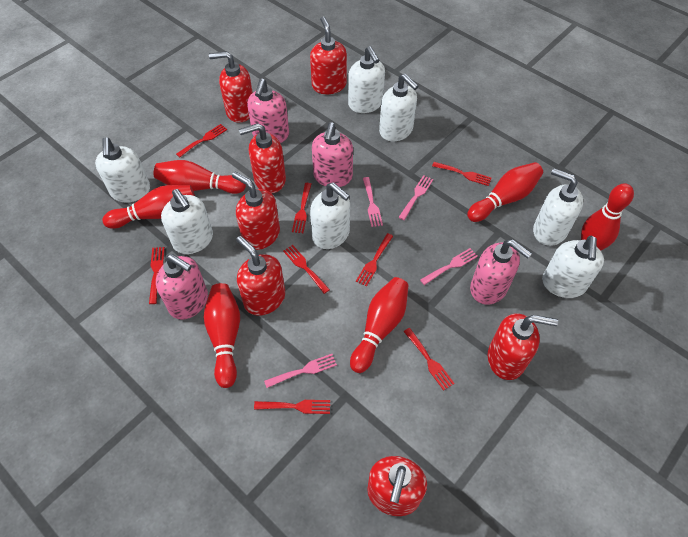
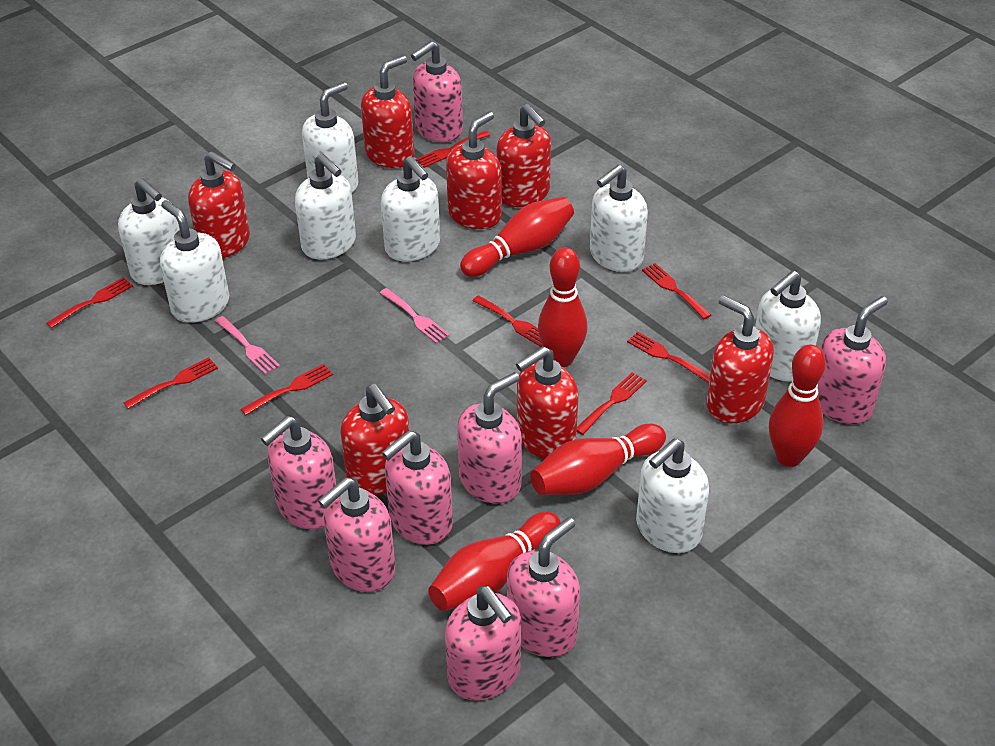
pink fork: [264,354,337,388] [363,177,383,227] [398,175,433,220] [420,248,478,285] = 4 -> [215,316,280,375] [380,288,450,344] = 2
pink soap dispenser: [156,254,208,320] [247,78,289,143] [312,122,353,187] [470,239,532,305] = 4 -> [261,416,336,529] [318,477,396,592] [381,430,453,545] [411,41,463,143] [445,586,521,700] [457,372,522,504] [507,517,580,657] [817,296,888,424] = 8
red bowling pin: [102,185,195,229] [153,160,246,194] [204,283,240,388] [350,277,409,373] [467,162,543,222] [581,183,634,251] = 6 -> [428,512,561,611] [460,197,574,277] [530,424,666,495] [538,247,588,367] [769,345,826,467] = 5
white soap dispenser: [95,137,150,202] [161,189,213,254] [310,182,350,249] [348,46,385,113] [379,74,418,141] [533,168,583,246] [542,236,604,298] = 7 -> [118,178,180,285] [160,200,229,323] [295,153,356,260] [302,82,358,192] [381,156,440,261] [590,165,648,272] [636,438,709,553] [755,271,821,382] = 8

